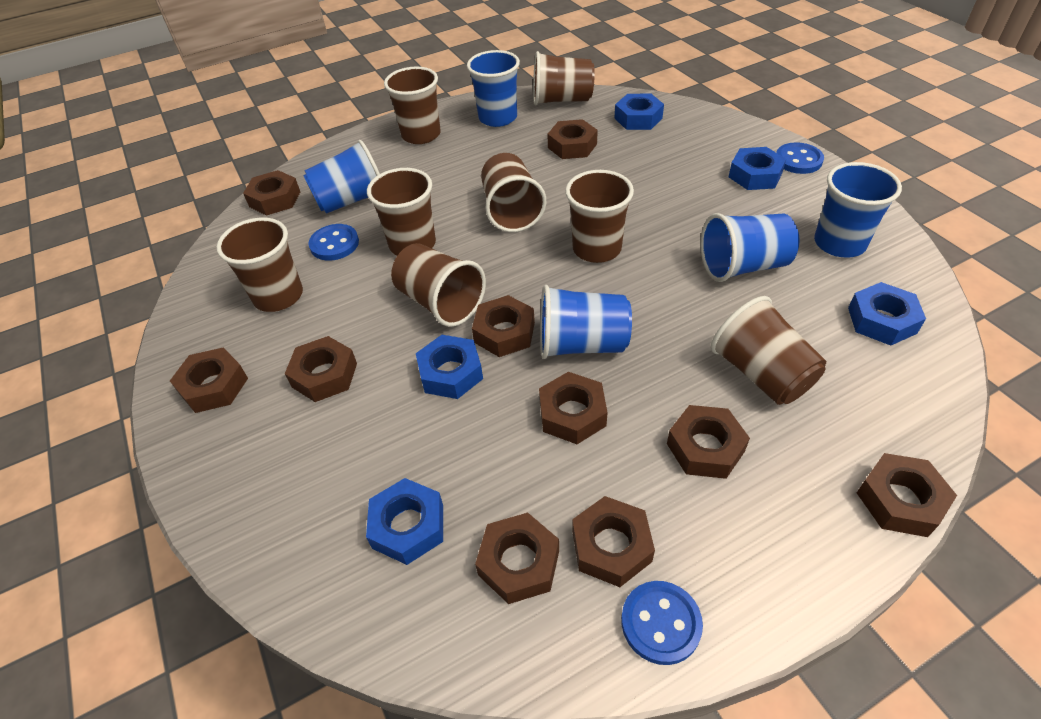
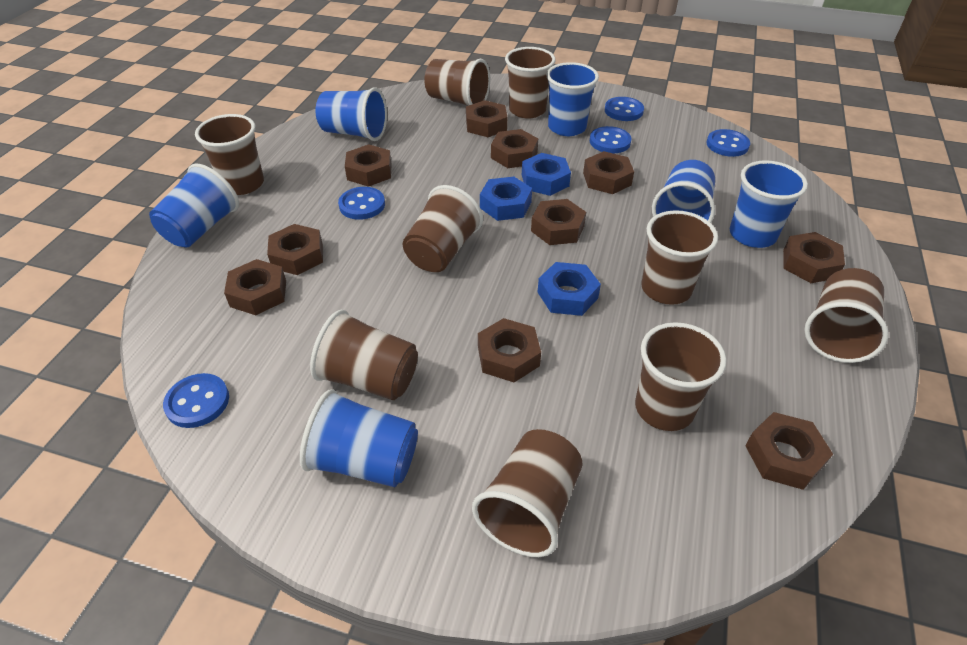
blue button: [308,224,359,261] [621,581,703,665] [776,142,824,174] = 3 -> [163,373,229,428] [338,187,385,220] [590,126,631,153] [605,97,644,121] [706,129,750,157] = 5
blue cup: [303,140,380,213] [467,50,520,127] [540,285,632,359] [700,213,799,282] [814,162,902,258] = 5 -> [149,164,239,247] [300,389,418,487] [315,87,387,141] [546,62,599,136] [652,160,715,223] [730,160,808,248] = 6
blue nut: [366,478,443,565] [416,335,483,399] [614,94,664,130] [729,147,786,190] [848,282,926,346] = 5 -> [480,177,532,221] [522,153,571,196] [538,262,601,316] = 3
brown cup: [217,218,303,312] [367,168,436,256] [384,67,441,144] [391,243,486,327] [481,153,547,232] [533,51,595,105] [565,170,634,263] [711,296,826,405] = 8 -> [195,114,264,195] [310,310,418,400] [403,185,483,272] [424,59,490,106] [472,429,583,557] [505,47,555,119] [635,322,726,431] [641,210,718,305] [804,268,889,363] = 9

